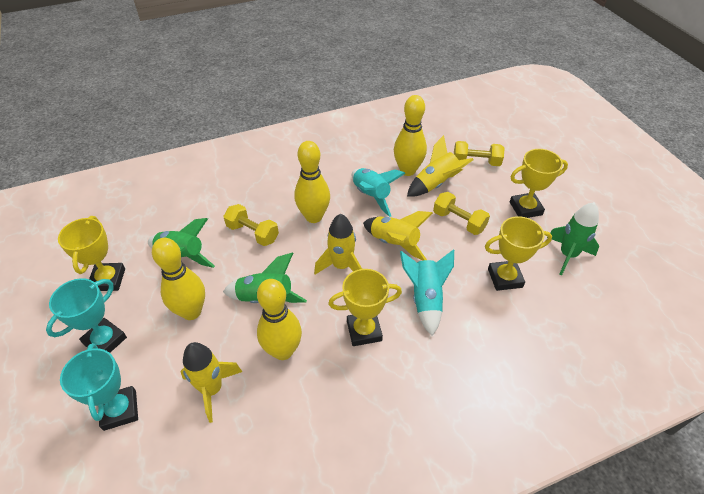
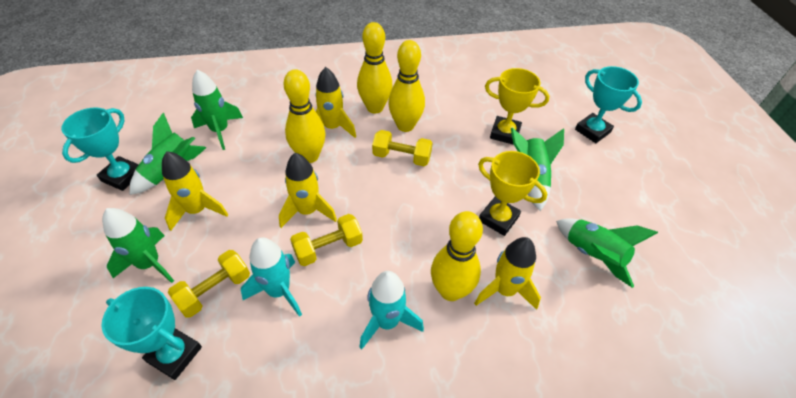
green rocket: [148,218,215,268] [223,253,307,303] [547,202,599,275] = 3 -> [102,208,174,283] [129,113,206,195] [191,70,243,150] [511,127,564,211] [556,218,658,288] = 5
turquoise trophy: [46,278,127,353] [60,343,138,431] = 2 -> [61,107,139,191] [101,287,202,380] [575,66,642,143] = 3
yellow trophy: [58,216,125,291] [328,269,402,346] [485,216,552,291] [510,149,568,218] = 4 -> [478,151,547,236] [485,68,549,145] = 2

